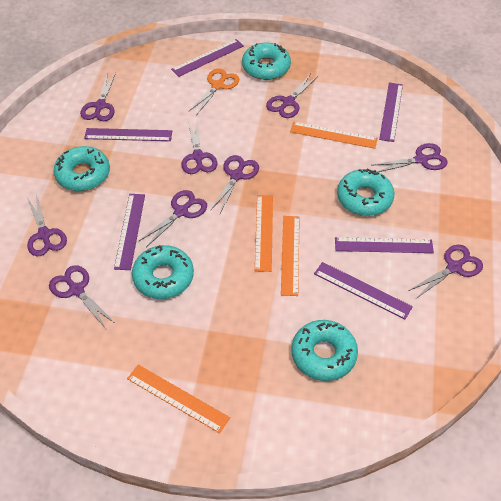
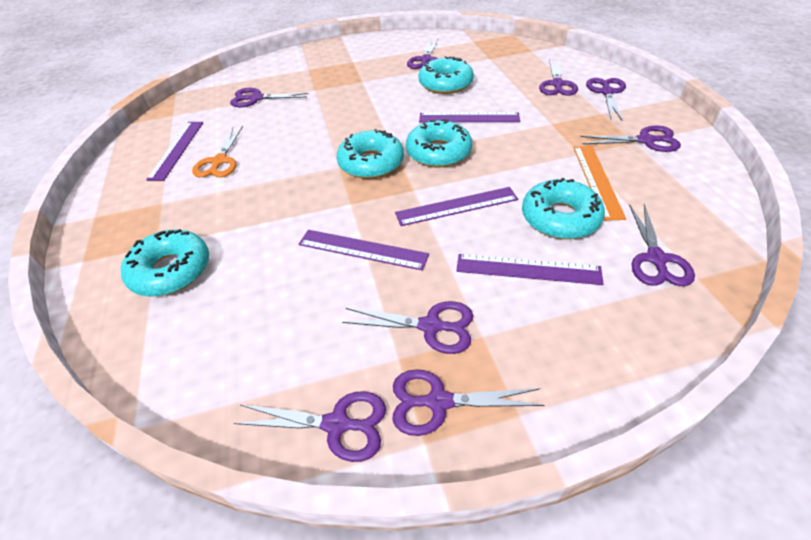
orange ruler: [127,364,230,433] [255,195,273,272] [281,216,300,296] [290,122,378,149] = 4 -> [573,146,626,221] = 1
purple ruler: [84,128,172,141] [114,194,145,270] [171,39,244,77] [314,262,413,319] [335,237,434,253] [379,83,403,142] = 6 -> [146,122,203,181] [299,230,429,271] [395,187,518,226] [419,112,520,122] [456,254,604,285] = 5

